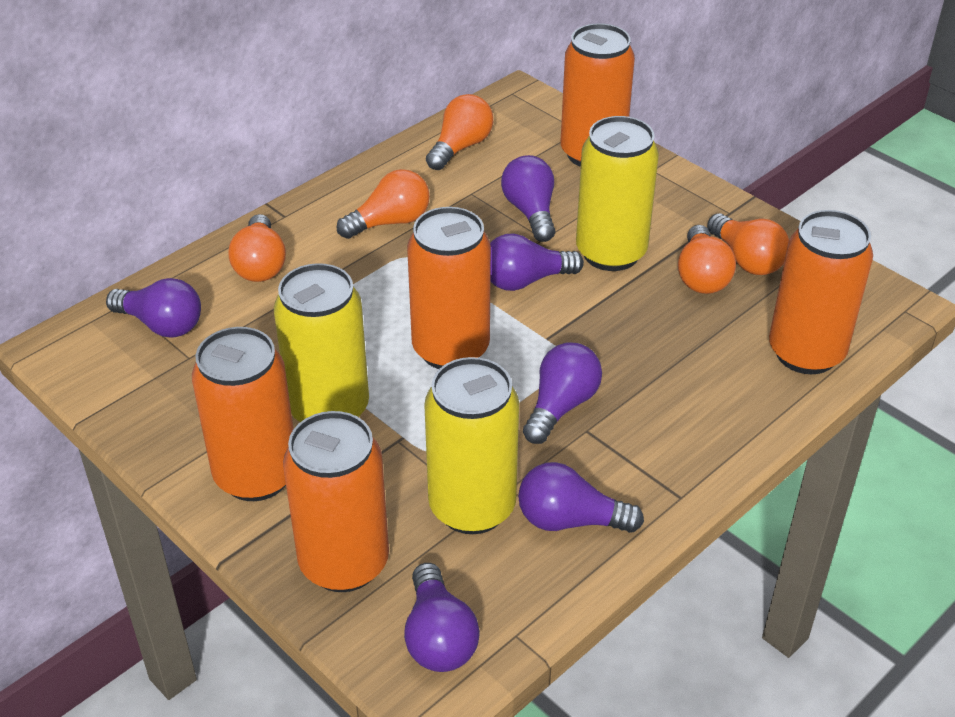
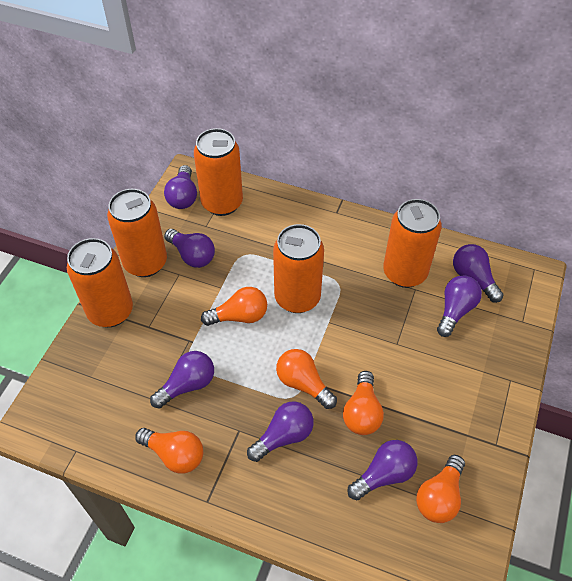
purple light bulb: [106,278,201,338] [404,563,480,672] [490,234,584,291] [501,155,555,242] [518,462,644,533] [523,342,602,444] = 6 -> [150,351,214,409] [164,165,197,209] [164,229,215,268] [247,401,314,462] [347,440,418,500] [437,275,482,337] [453,244,504,303] = 7
yellow can: [274,263,369,422] [424,357,519,534] [576,116,659,271] = 3 -> none = 0

